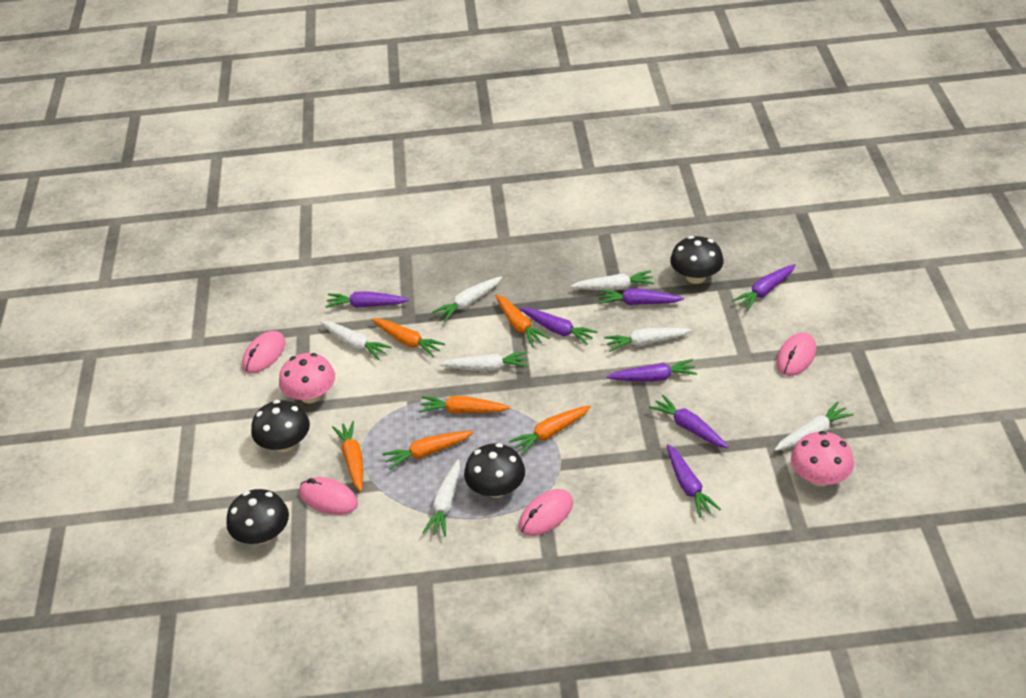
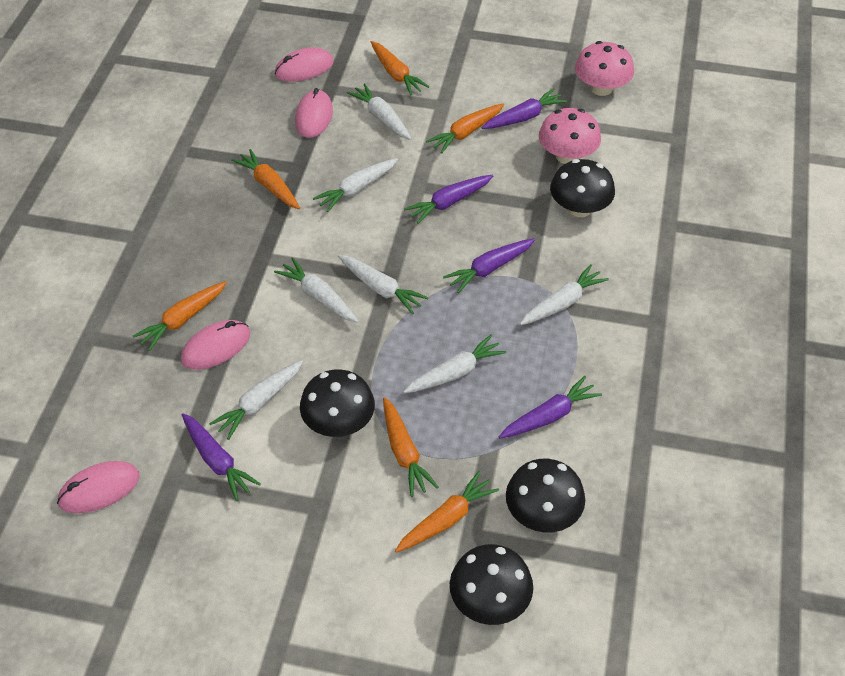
purple carrot: [325,291,409,308] [520,308,598,345] [599,289,684,305] [606,359,697,382] [649,395,729,448] [667,444,721,517] [732,264,796,310] = 7 -> [182,413,261,501] [404,175,493,224] [443,238,535,293] [482,88,567,129] [499,376,602,439] = 5

